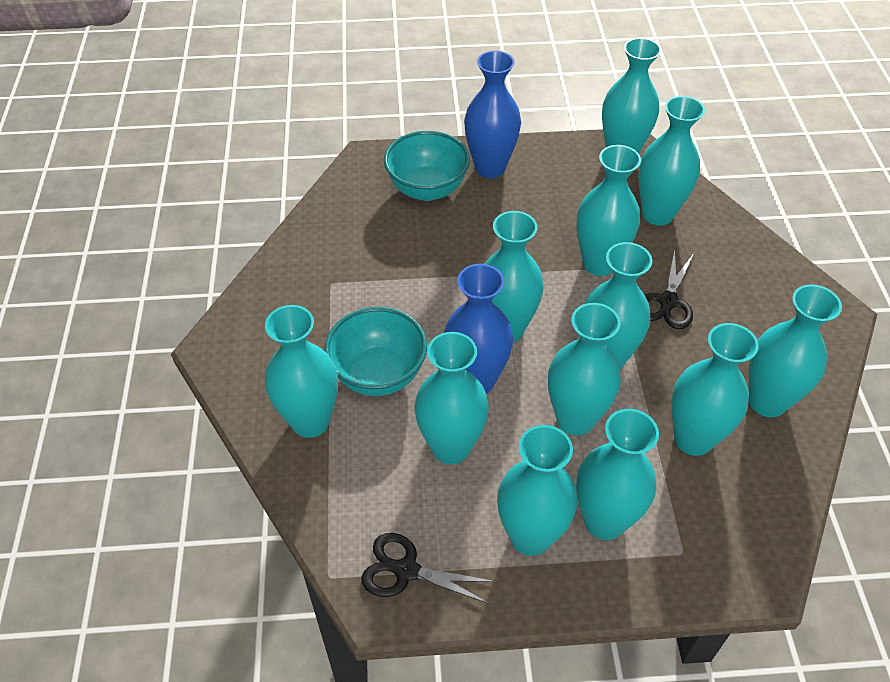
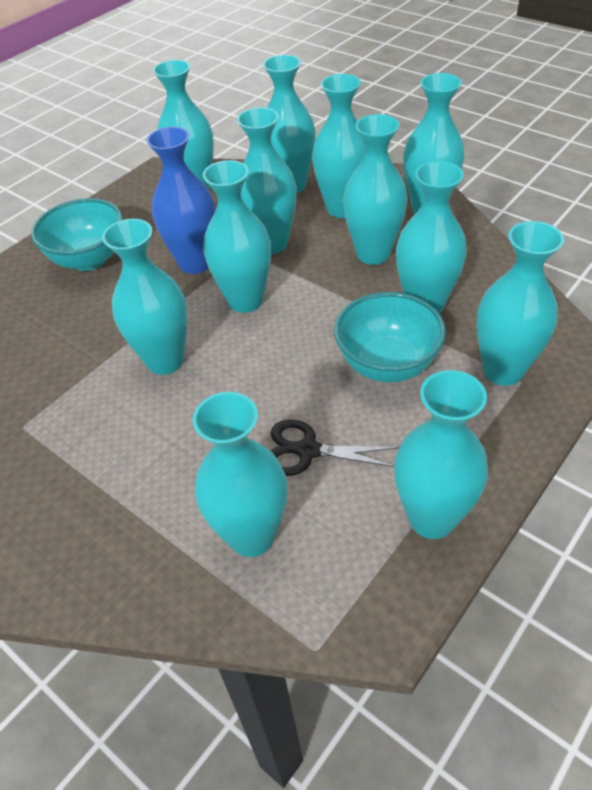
black scissors: [361,533,498,605] [645,249,694,329] = 2 -> [271,419,399,476] = 1
blue vase: [444,264,513,394] [464,51,521,178] = 2 -> [147,127,216,274] = 1

